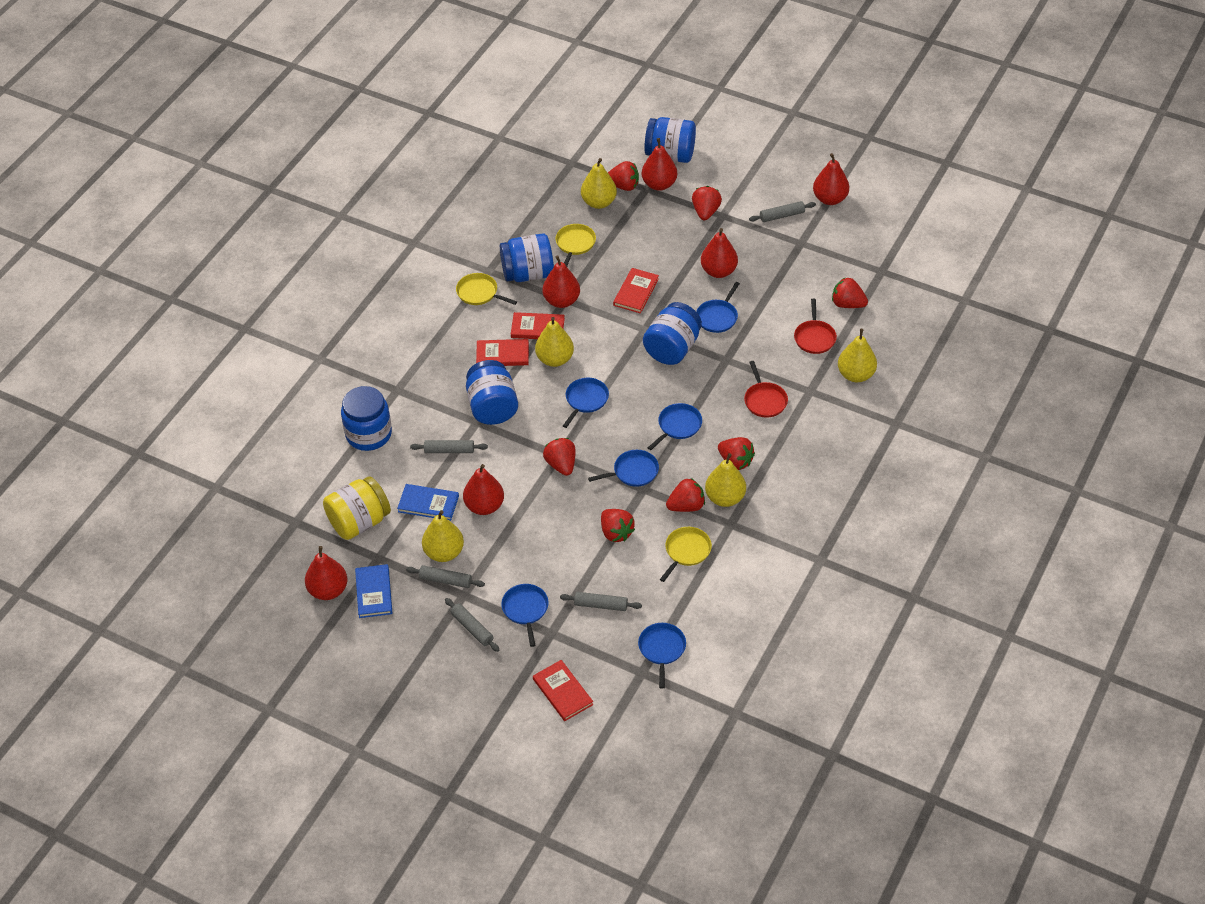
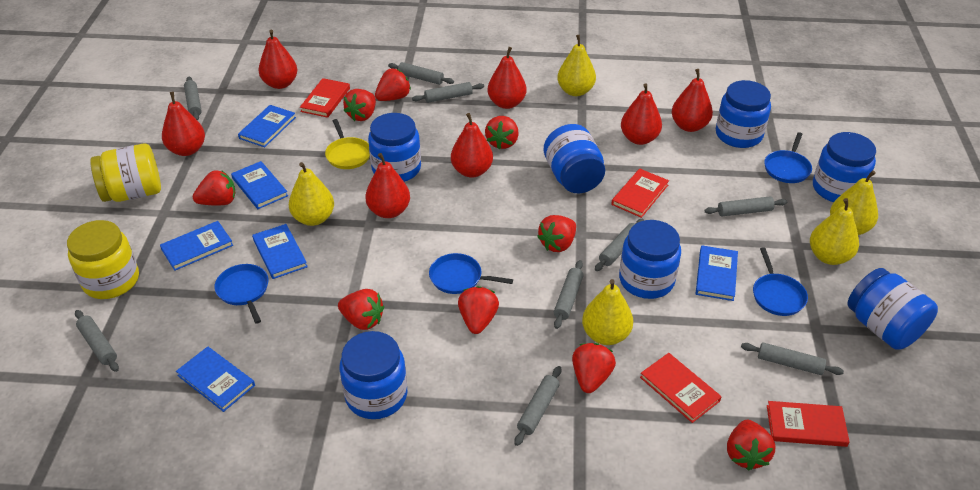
blue book: [355,564,392,618] [397,484,459,521] = 2 -> [160,221,233,271] [176,346,255,412] [231,161,288,209] [238,105,296,147] [252,224,308,279] [696,245,738,301] = 6
blue jar: [341,386,392,451] [466,360,518,425] [500,233,554,282] [643,302,702,365] [644,117,696,163] = 5 -> [339,331,407,419] [368,113,421,182] [544,124,605,193] [619,220,681,299] [716,80,771,148] [813,132,876,202] [847,268,938,350] = 7
blue pan: [501,584,549,647] [563,378,609,428] [588,450,659,487] [638,623,686,689] [648,403,702,450] [696,282,740,333] = 6 -> [215,264,268,324] [429,253,513,294] [753,247,808,316] [764,132,812,183] = 4
grey rolling pin: [406,565,485,588] [410,440,488,453] [445,598,499,652] [560,592,642,611] [749,201,816,222] = 5 -> [75,310,119,372] [184,77,202,121] [388,62,454,85] [412,82,484,103] [514,366,561,446] [554,260,584,329] [595,219,644,271] [704,196,787,216] [741,342,844,375] = 9
red pan: [744,361,788,418] [794,298,837,354] = 2 -> none = 0
red pear: [305,546,347,600] [463,464,504,515] [543,255,580,308] [642,138,677,191] [701,228,738,278] [813,153,849,205] = 6 -> [162,92,205,156] [258,30,298,89] [365,153,410,218] [451,113,493,178] [488,47,527,109] [621,83,662,145] [672,69,713,132] = 7
red strawberry: [543,438,576,476] [601,509,635,542] [608,161,639,191] [666,478,705,512] [692,186,722,220] [718,437,755,470] [832,278,868,308] = 7 -> [193,170,235,205] [338,289,384,330] [343,89,376,121] [375,69,411,101] [458,286,499,334] [485,116,519,149] [537,215,576,252] [572,343,616,393] [727,420,775,471] = 9
yellow jar: [323,476,391,540] = 1 -> [67,220,139,299] [90,143,161,202] = 2
yellow pan: [456,273,517,305] [556,224,596,267] [660,527,712,582] = 3 -> [325,119,370,169] = 1

